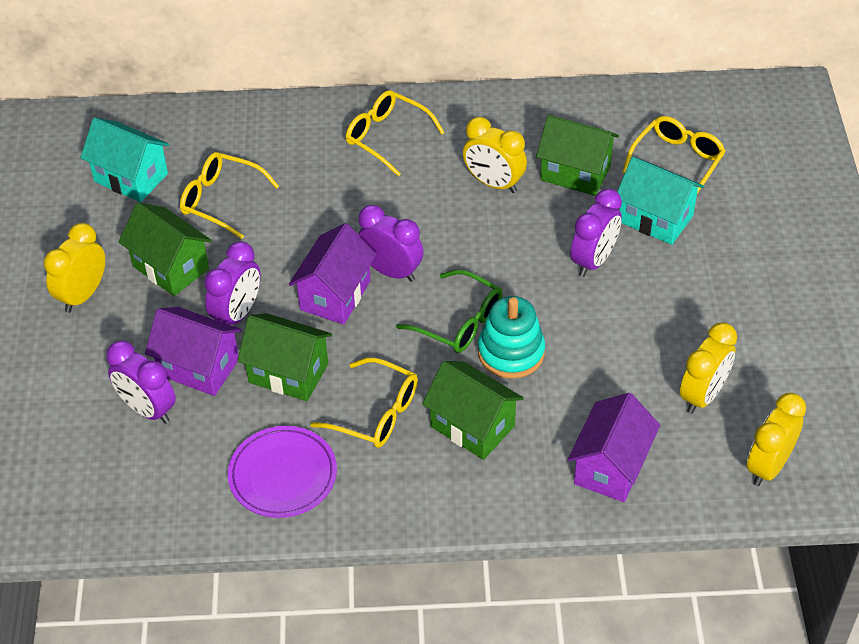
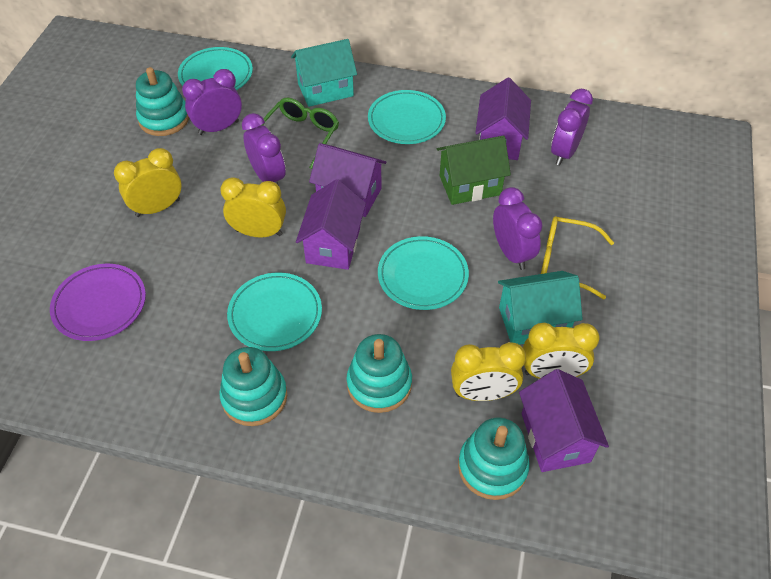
green house: [119,203,212,296] [237,313,332,401] [422,361,524,460] [536,115,619,196] = 4 -> [437,135,511,205] = 1
purple house: [145,307,242,396] [289,223,377,324] [568,393,660,502] = 3 -> [296,179,366,270] [309,143,387,217] [475,78,531,160] [519,369,609,472] = 4
turquoise plate: none = 0 -> [178,47,253,90] [227,273,322,351] [368,90,446,144] [378,236,469,310] = 4
turquoise stacking toy: [478,296,545,379] = 1 -> [136,67,189,136] [220,347,287,426] [346,334,412,413] [458,418,530,500] = 4
yellow glasses: [180,152,279,239] [310,358,418,448] [346,90,445,176] [622,116,725,194] = 4 -> [541,216,614,300] = 1

